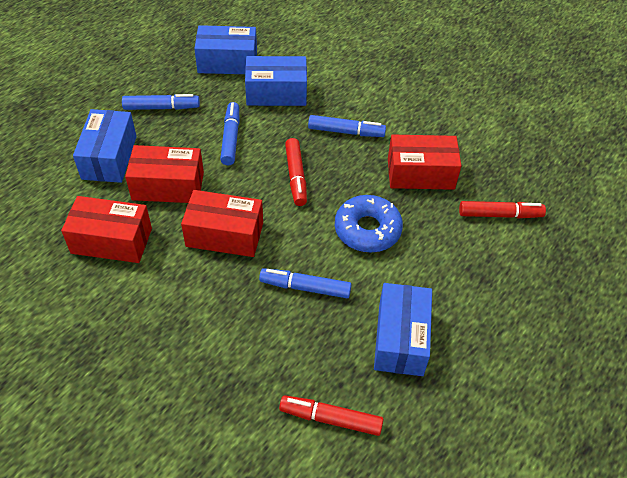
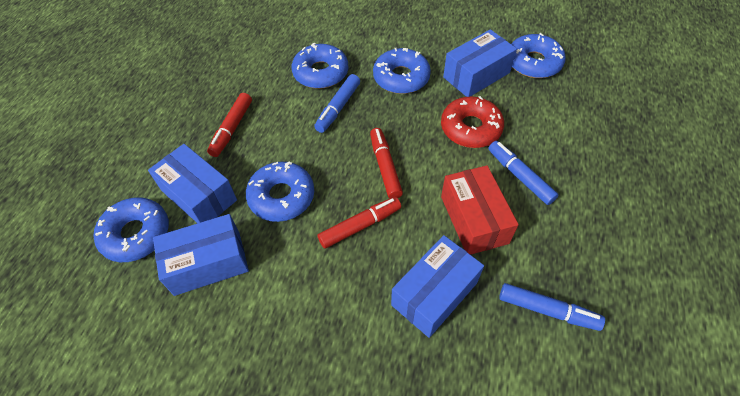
blue donut: [335,195,403,252] = 1 -> [94,197,169,262] [246,161,314,222] [292,43,349,89] [373,48,431,94] [511,33,566,78] = 5
blue marker: [122,94,200,110] [220,102,239,165] [259,268,352,298] [308,115,386,137] = 4 -> [314,74,360,133] [488,141,559,205] [499,283,605,331] = 3
red box: [61,196,152,263] [125,145,204,203] [181,190,263,257] [388,135,461,190] = 4 -> [441,165,519,255] = 1
red donut: none = 0 -> [441,96,504,148] = 1

